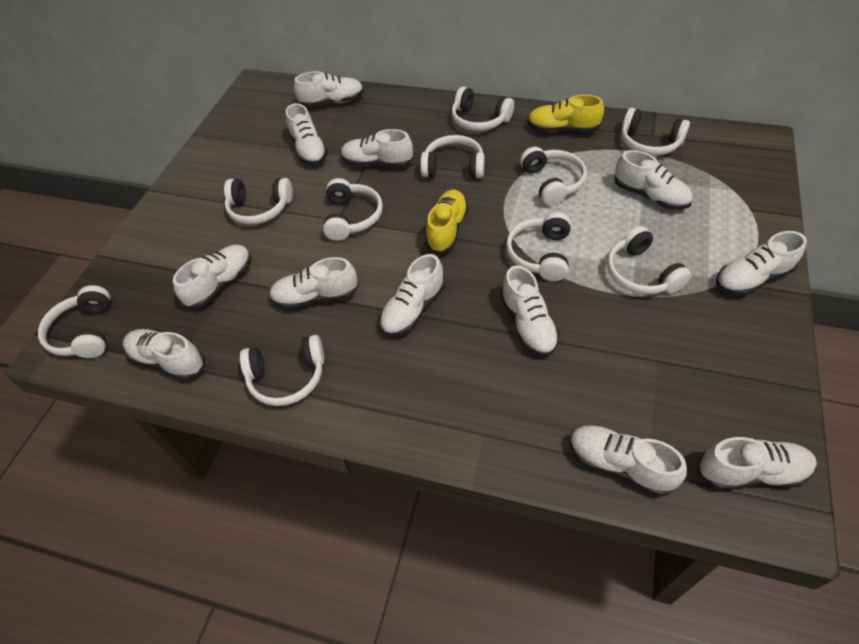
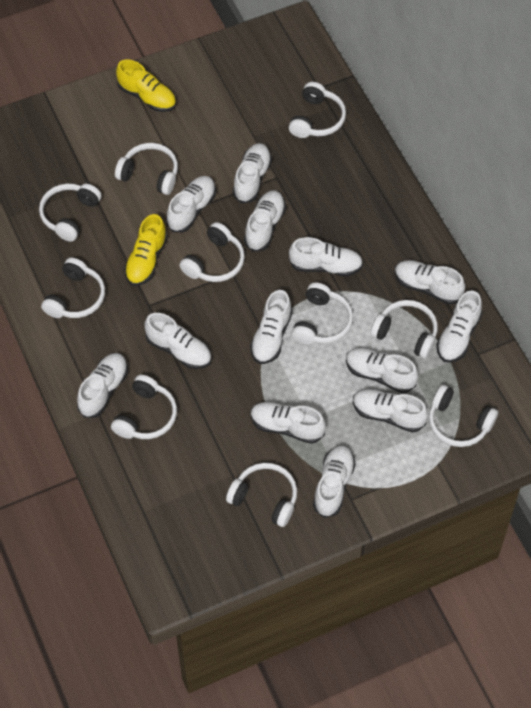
white shoe: [123,329,205,381] [173,245,251,308] [269,257,359,310] [286,103,328,165] [294,71,364,107] [341,129,414,167] [379,254,445,336] [500,265,560,357] [570,425,687,497] [615,150,693,210] [698,437,817,490] [716,231,807,296] = 12 -> [77,353,128,418] [144,313,211,369] [166,176,216,233] [233,143,272,203] [244,190,286,252] [250,290,292,364] [251,402,326,444] [289,237,363,276] [313,445,356,518] [346,348,418,393] [353,389,428,433] [395,260,465,304] [436,290,482,362] = 13

